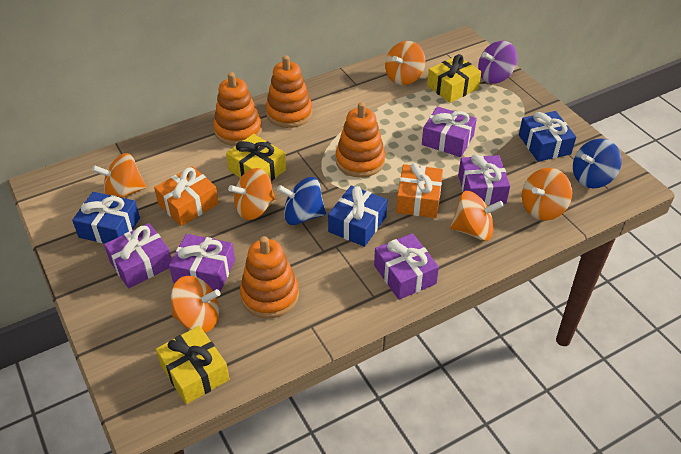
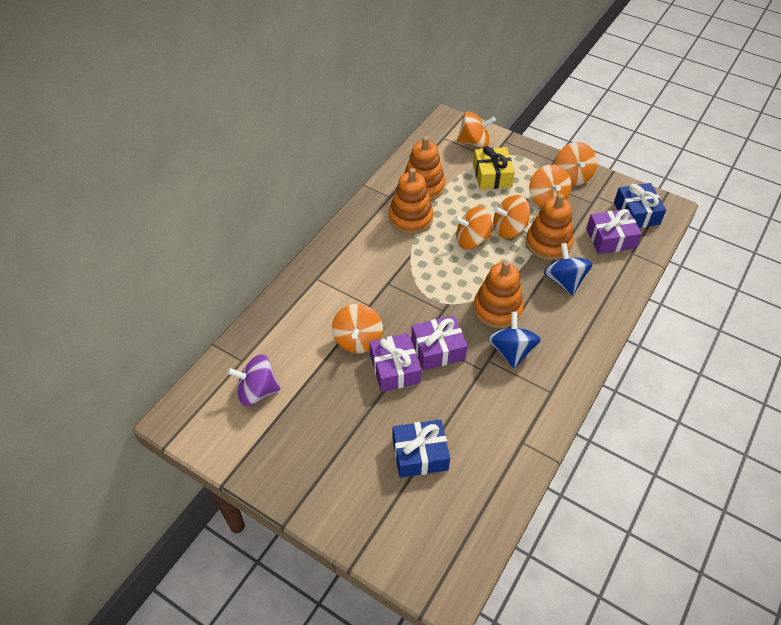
blue gift: [72,192,140,244] [328,185,387,247] [519,111,576,162] = 3 -> [393,419,450,478] [614,183,666,228] = 2
orange gift: [154,166,219,226] [396,163,443,218] = 2 -> none = 0
purple gift: [104,223,172,288] [169,234,235,292] [374,233,439,300] [422,106,477,157] [458,154,510,205] = 5 -> [370,333,421,392] [411,315,468,370] [586,209,642,254] = 3
yellow gift: [156,326,230,405] [226,134,286,181] [427,54,481,103] = 3 -> [473,146,515,190] = 1

